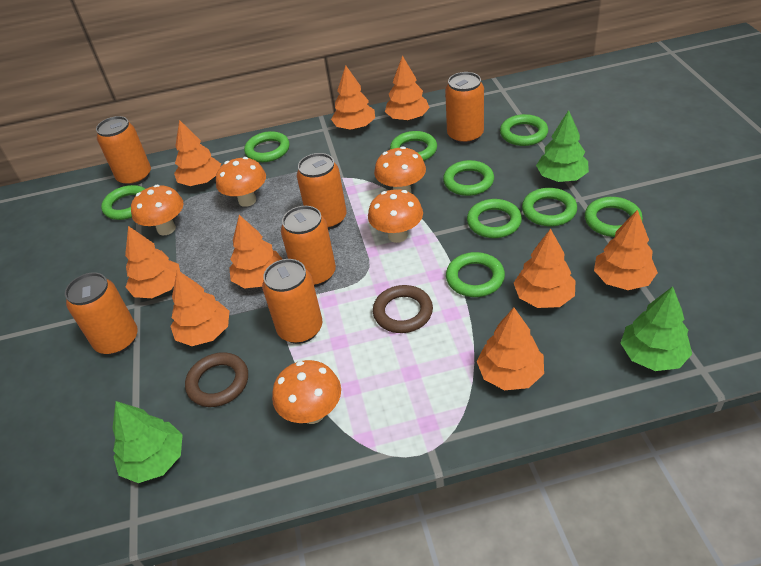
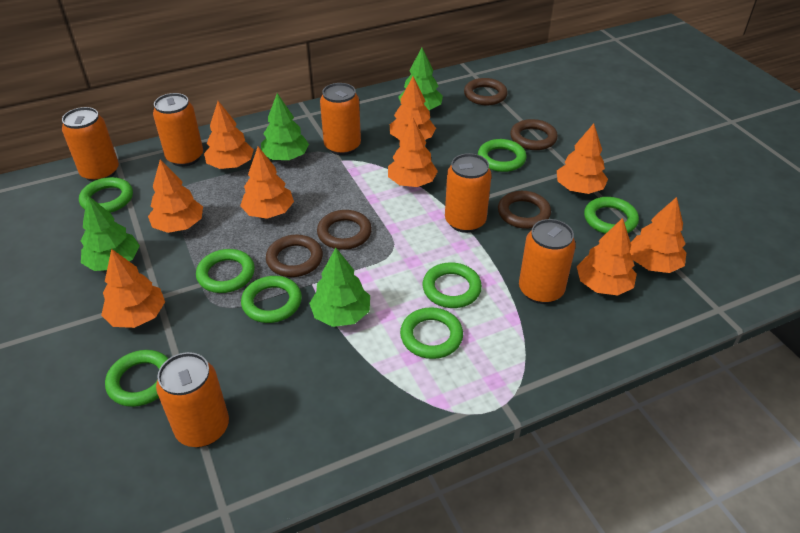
brown ring: [185,352,248,407] [373,285,433,333] = 2 -> [266,235,323,277] [317,210,372,250] [464,78,508,105] [498,191,551,229] [510,119,558,150] = 5
green ring: [101,185,145,220] [244,131,290,162] [390,131,437,161] [443,160,494,196] [446,252,505,297] [467,199,522,238] [500,114,548,146] [522,188,577,226] [585,197,643,237] = 9 -> [79,177,133,213] [105,350,169,407] [196,249,255,293] [241,276,302,323] [400,307,463,359] [423,262,482,308] [478,139,527,172] [584,197,639,234] = 8
green tree: [112,401,183,483] [536,110,589,182] [621,286,692,371] = 3 -> [81,196,140,271] [261,93,309,160] [309,248,370,327] [398,48,443,110] = 4
orange mushroom: [131,185,184,235] [216,157,266,207] [272,360,341,424] [368,189,423,243] [374,146,426,193] = 5 -> none = 0

